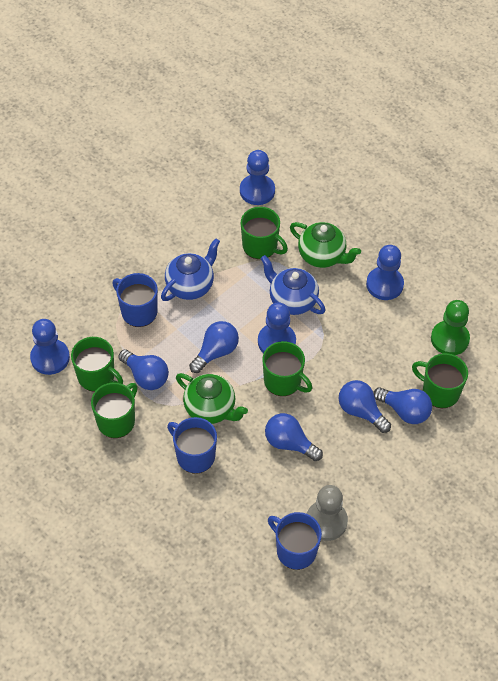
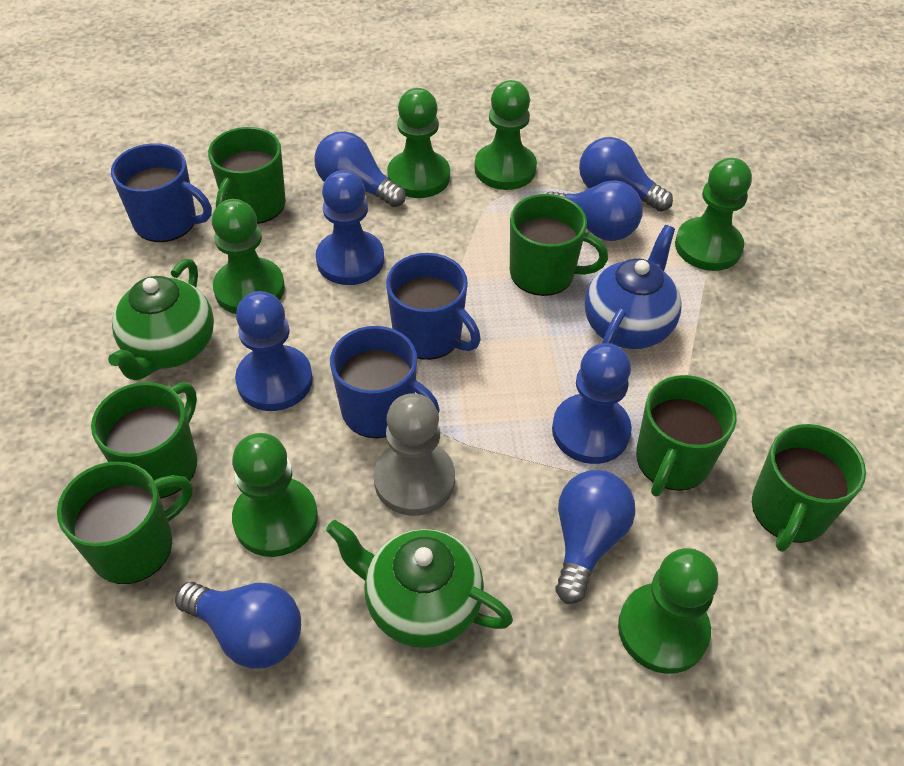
blue pawn: [30,319,70,375] [240,150,275,205] [258,302,296,353] [366,245,404,300] = 4 -> [235,291,313,411] [316,170,384,285] [552,343,632,464] = 3
blue teapot: [161,238,220,301] [260,255,325,315] = 2 -> [585,225,682,349] = 1
green mug: [71,337,123,392] [91,383,138,438] [241,207,288,259] [262,341,312,396] [412,353,468,408] = 5 -> [57,461,193,584] [91,382,197,498] [208,127,286,224] [510,194,608,296] [636,375,737,496] [752,424,866,552] = 6
green pawn: [431,300,470,355] = 1 -> [212,199,285,314] [232,433,318,557] [387,88,450,198] [474,80,537,190] [618,548,718,674] [675,158,752,271] = 6

